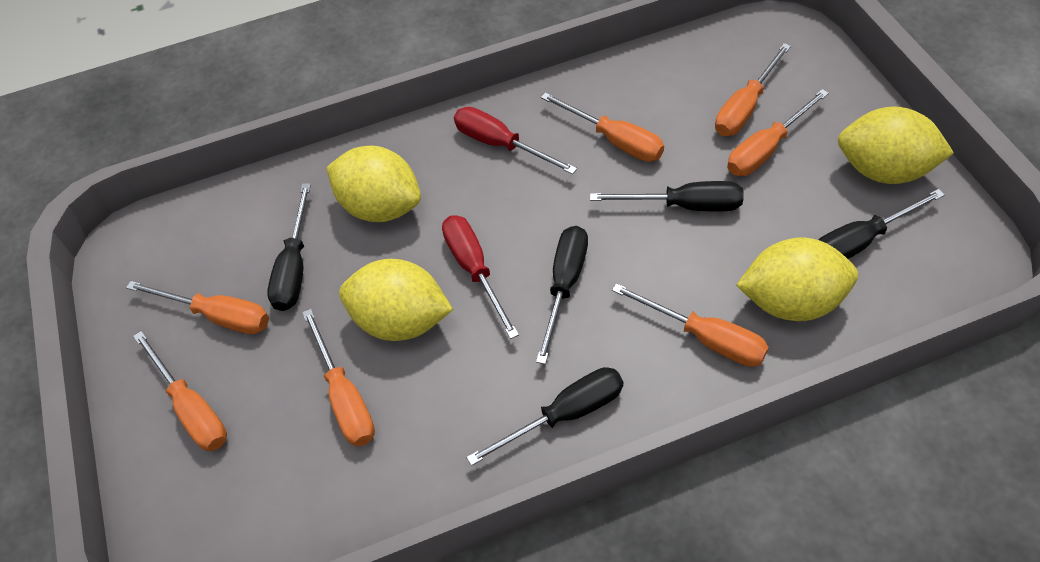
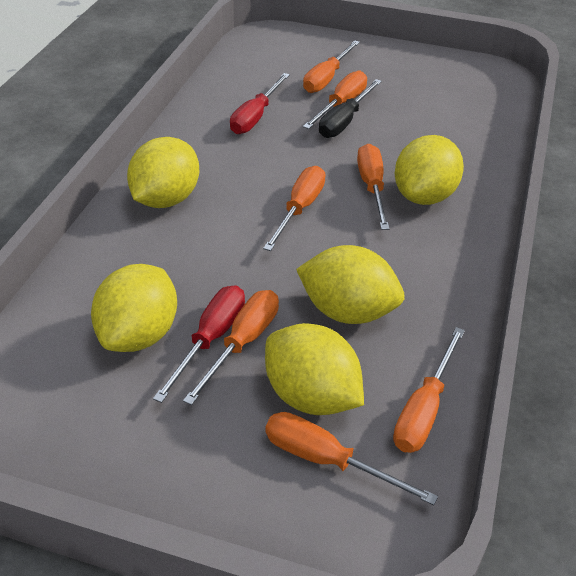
black screwdriver: [267,183,311,311] [466,367,623,466] [536,226,588,364] [590,181,743,211] [818,189,945,259] = 5 -> [319,79,382,138] = 1
yellow lemon: [326,146,421,222] [339,259,453,341] [736,237,858,321] [838,106,954,184] = 4 -> [91,264,177,352] [127,137,199,208] [265,323,364,415] [296,245,404,324] [395,135,464,205] = 5

